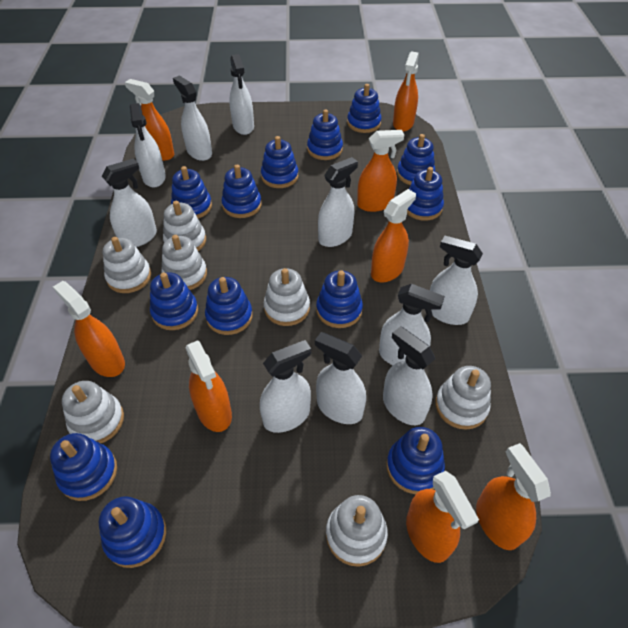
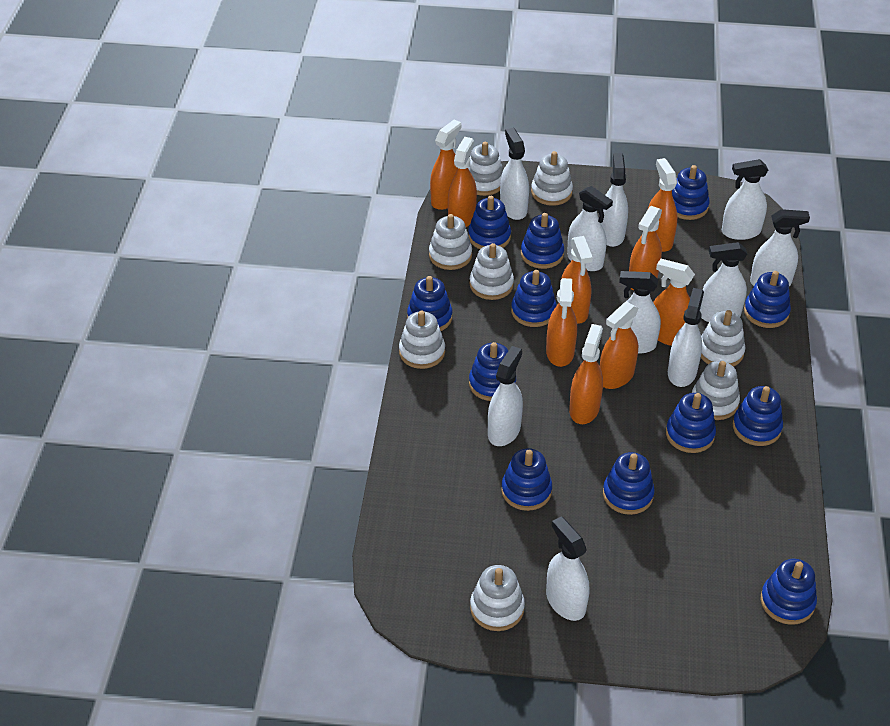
blue stacking toy: [50,433,117,501] [99,496,166,568] [150,272,198,330] [171,166,212,219] [205,277,253,335] [222,165,261,218] [261,136,298,188] [307,109,343,160] [316,270,363,328] [347,84,382,133] [386,427,445,494] [397,134,435,185] [407,167,444,221] = 13 -> [407,276,452,331] [468,196,511,249] [469,342,516,401] [501,448,552,511] [511,270,557,327] [521,213,564,269] [603,452,655,515] [666,393,716,453] [672,165,710,220] [733,386,783,446] [744,271,791,328] [761,559,817,625] = 12
orange spray bottle: [53,281,125,377] [125,79,174,161] [186,340,232,432] [357,130,404,212] [371,189,416,282] [393,52,419,132] [406,471,479,563] [476,443,551,550] = 8 -> [430,120,462,210] [448,137,477,227] [546,278,577,367] [561,236,593,324] [569,324,603,424] [600,302,638,389] [629,206,662,291] [648,158,677,252] [653,259,695,346] = 9
white stacking toy: [62,381,124,444] [103,237,151,293] [161,235,207,290] [163,201,206,251] [264,268,310,326] [326,495,388,567] [435,366,491,430] = 7 -> [399,311,445,369] [429,214,472,270] [468,142,503,196] [469,243,514,300] [470,565,525,631] [531,151,573,206] [692,361,740,420] [701,310,745,367] = 8

